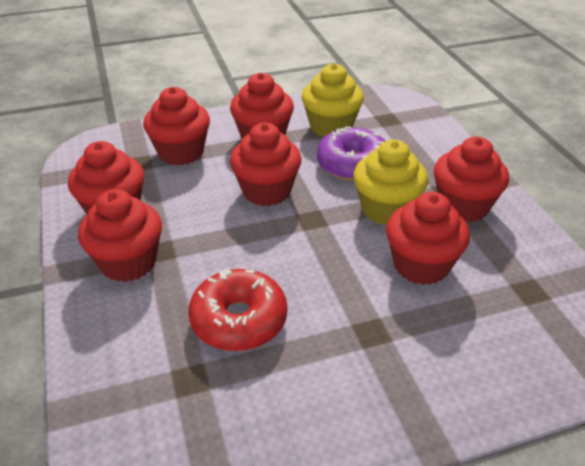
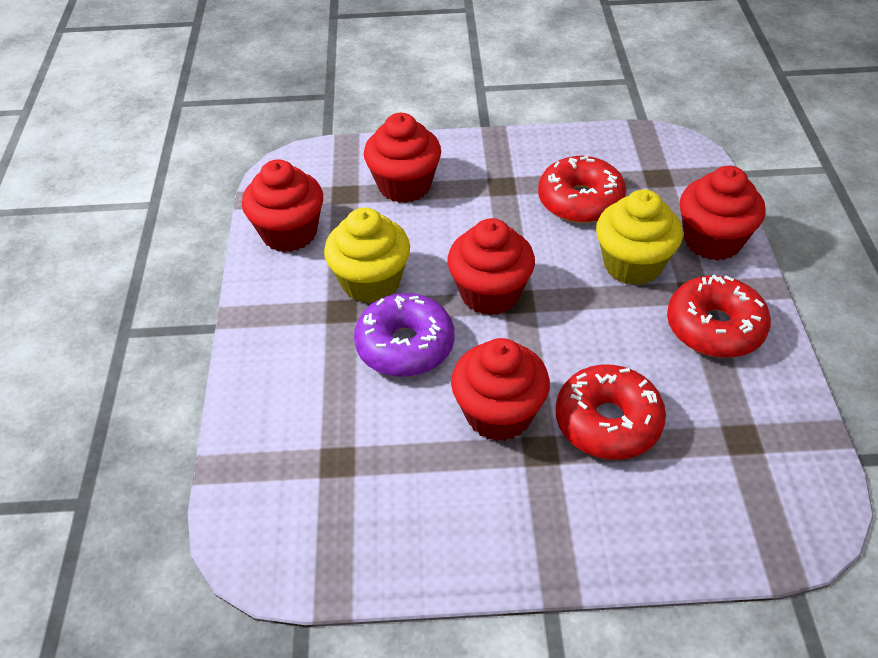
red cupcake: [68,141,144,214] [78,189,162,282] [143,87,210,165] [230,73,294,139] [230,123,302,206] [386,192,470,285] [434,137,509,222] = 7 -> [242,159,323,252] [364,113,441,203] [447,218,535,315] [451,338,550,441] [680,166,766,261] = 5
red donut: [188,269,287,351] = 1 -> [538,156,627,223] [556,365,666,460] [667,274,771,358] = 3

